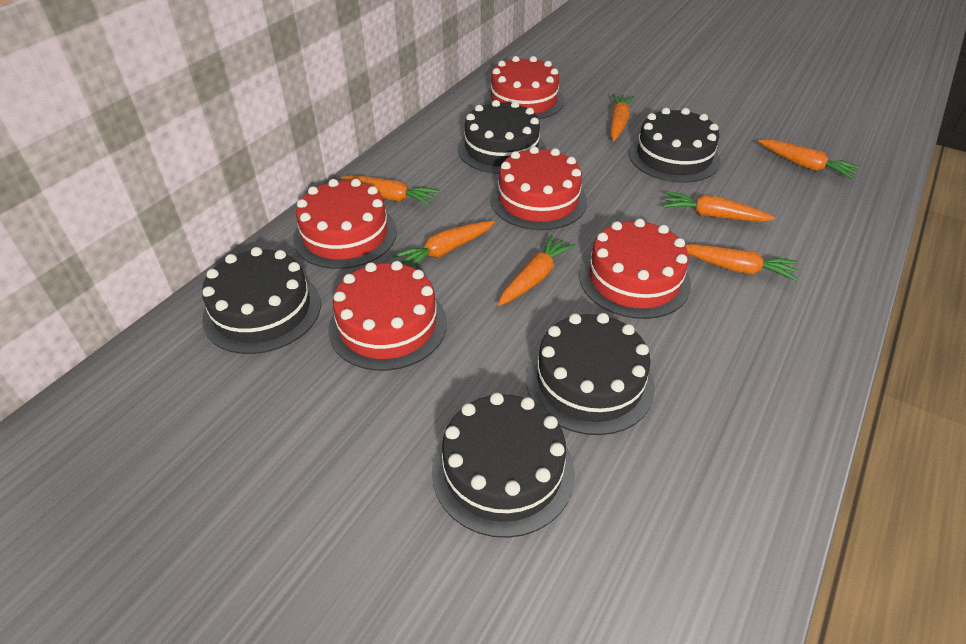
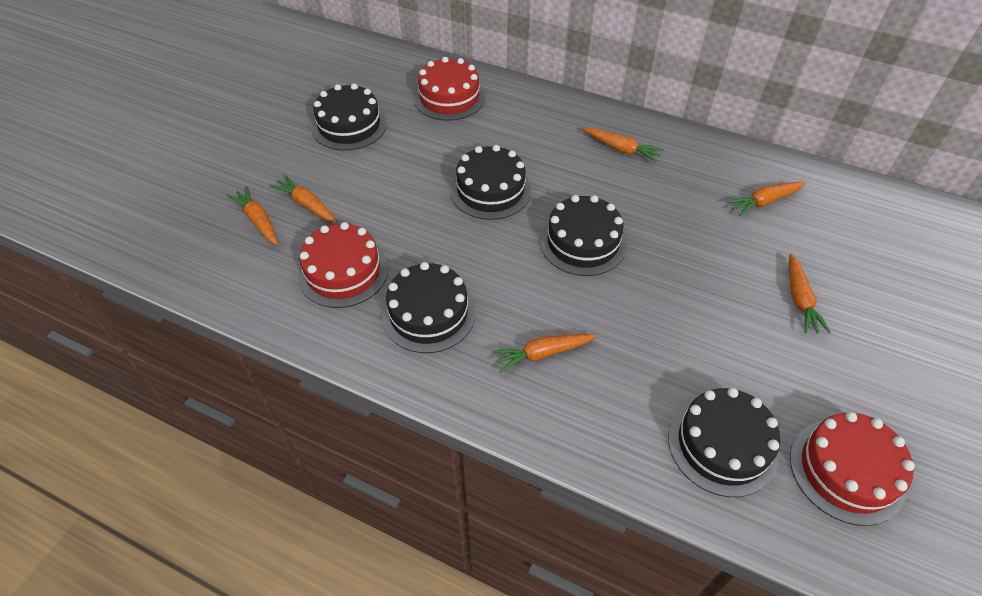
orange carrot: [341,175,440,206] [392,221,495,268] [498,235,576,306] [610,94,634,141] [663,191,775,222] [685,244,798,281] [758,139,860,179] = 7 -> [227,187,278,245] [269,175,337,222] [492,334,596,373] [583,128,664,162] [727,182,806,216] [789,253,831,334] = 6
red cake: [293,179,397,269] [328,261,447,371] [484,56,564,119] [490,146,587,230] [579,219,691,319] = 5 -> [298,222,388,308] [414,57,485,121] [790,412,915,526] = 3

